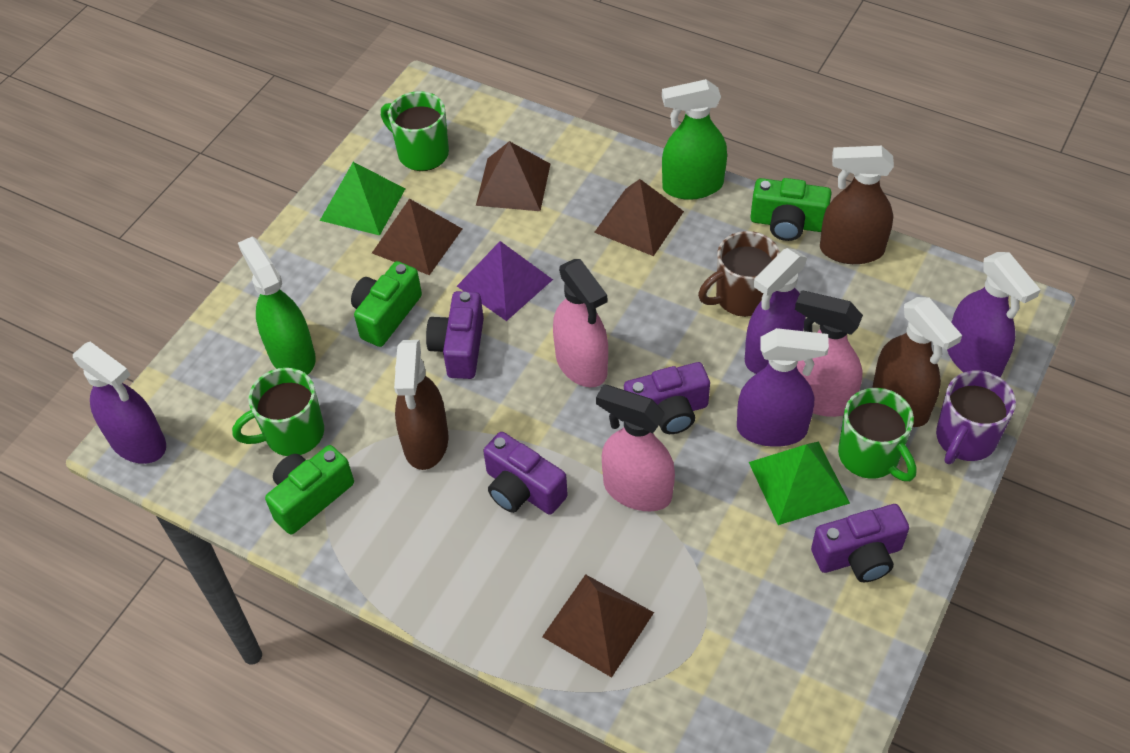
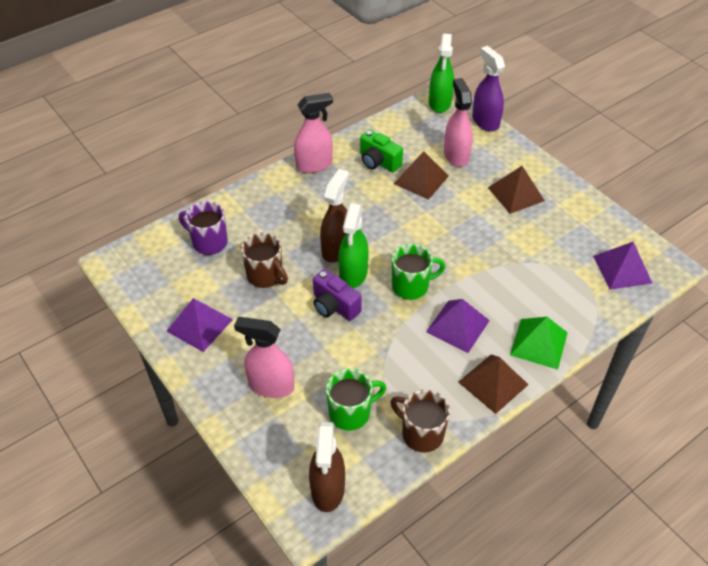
brown mug: [698,231,780,317] = 1 -> [241,233,288,288] [390,390,450,453] = 2
brown pyramid: [372,199,462,275] [476,141,550,211] [542,574,654,678] [594,179,684,256] = 4 -> [394,152,449,200] [458,355,528,414] [488,166,545,214] = 3
brown spray bottle: [394,340,448,470] [820,146,894,264] [872,297,962,427] = 3 -> [309,422,345,512] [320,169,349,262] = 2
green camera: [265,445,354,535] [351,261,422,347] [750,178,831,241] = 3 -> [360,130,403,172] = 1
green mug: [232,368,324,456] [381,91,449,171] [838,388,917,481] = 3 -> [326,369,386,431] [392,244,446,300] = 2
green pyramid: [320,162,405,235] [749,442,850,525] = 2 -> [510,317,568,370] = 1
purple camera: [426,291,484,379] [483,432,568,515] [624,362,710,434] [811,504,909,582] = 4 -> [313,269,362,321] = 1
purple pyramid: [457,241,553,321] = 1 -> [167,298,233,352] [426,299,490,353] [593,242,652,290] = 3
purple spray bottle: [73,342,166,464] [737,328,829,447] [745,248,807,374] [947,252,1041,377] = 4 -> [472,46,505,131] = 1

